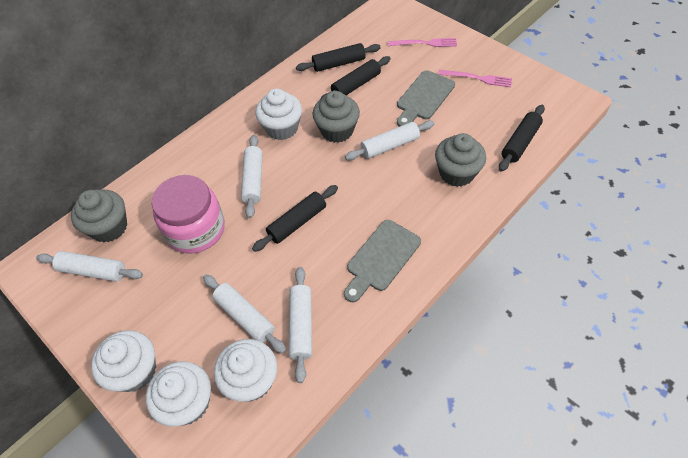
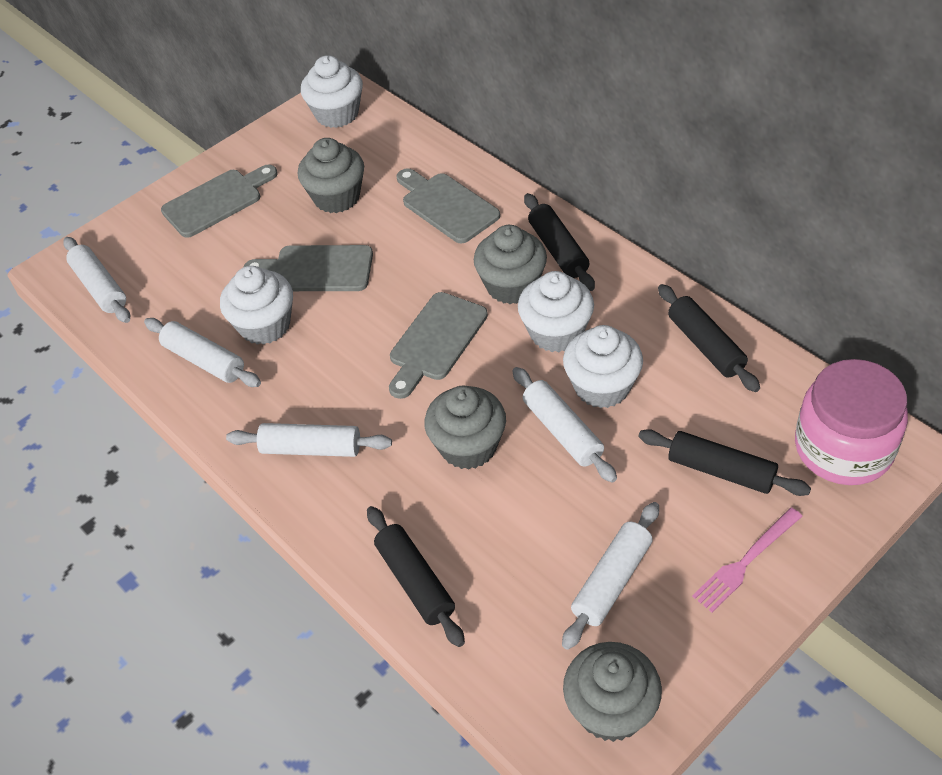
grey cupcake: [71,190,127,243] [312,91,360,143] [435,133,486,187] = 3 -> [298,138,364,213] [424,385,506,470] [474,225,547,304] [563,642,662,742] = 4
grey cutting board: [344,220,421,302] [397,70,455,127] = 2 -> [161,165,278,238] [244,245,373,291] [389,292,488,399] [396,168,500,244] = 4
pink fork: [388,38,457,47] [438,70,512,87] = 2 -> [692,507,803,612] = 1

